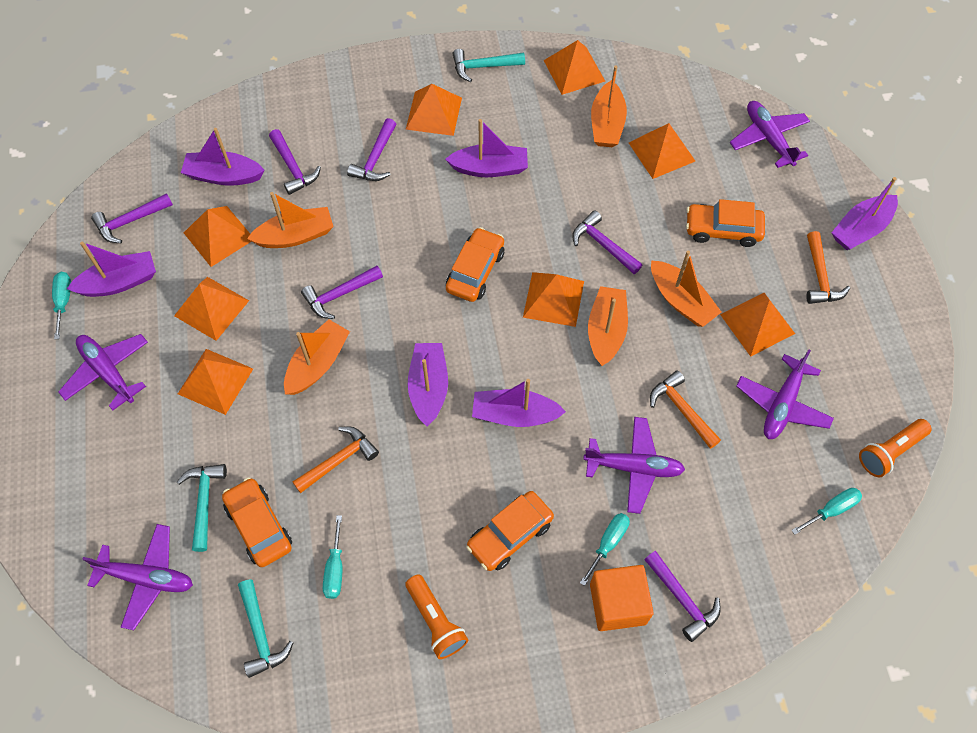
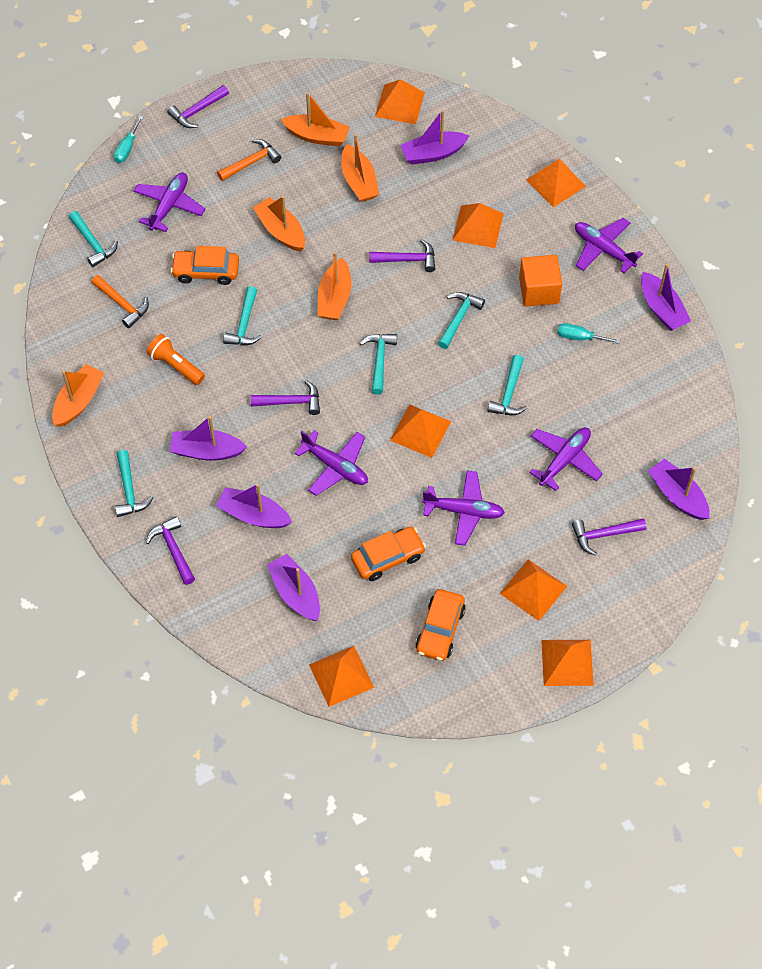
orange car: [222,477,292,567] [446,227,504,302] [466,491,554,571] [686,199,765,247] = 4 -> [171,246,239,285] [351,527,426,581] [415,589,466,661] = 3
orange flashlight: [405,574,468,659] [859,419,932,478] = 2 -> [146,334,205,385] = 1
orange hammer: [293,426,379,493] [650,370,721,449] [806,231,850,304] = 3 -> [91,275,149,328] [217,139,281,181] = 2
orange pyramid: [174,277,249,341] [178,349,253,415] [184,206,252,267] [406,84,462,136] [523,272,584,327] [543,40,605,95] [629,123,695,179] [720,293,795,357] = 8 -> [309,646,374,707] [375,79,425,124] [390,404,451,458] [453,203,504,248] [500,559,567,621] [526,159,586,207] [541,640,594,686] = 7
purple hammer: [91,193,173,243] [269,129,321,195] [301,266,383,319] [347,118,396,181] [572,210,642,274] [644,551,721,642] = 6 -> [146,516,195,585] [167,85,229,128] [251,380,320,415] [369,240,436,272] [572,518,646,555] = 5
turquoise hammer: [177,464,227,552] [238,579,293,678] [453,49,525,82] = 3 -> [69,211,118,267] [115,450,153,517] [223,286,262,345] [359,334,397,395] [438,292,485,349] [487,355,527,415] = 6
turquoise screwdriver: [52,272,71,339] [323,515,342,599] [580,513,630,586] [791,488,862,535] = 4 -> [114,116,143,163] [558,323,620,344] = 2

